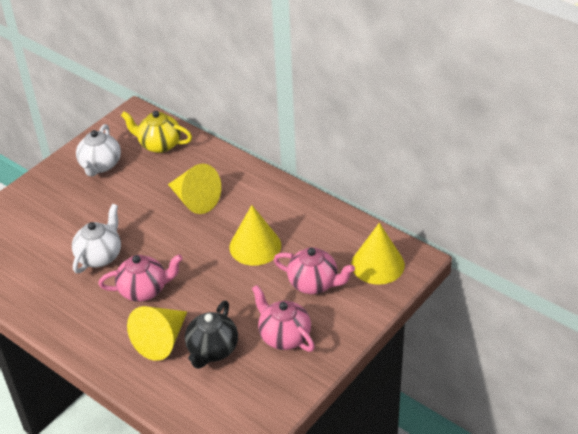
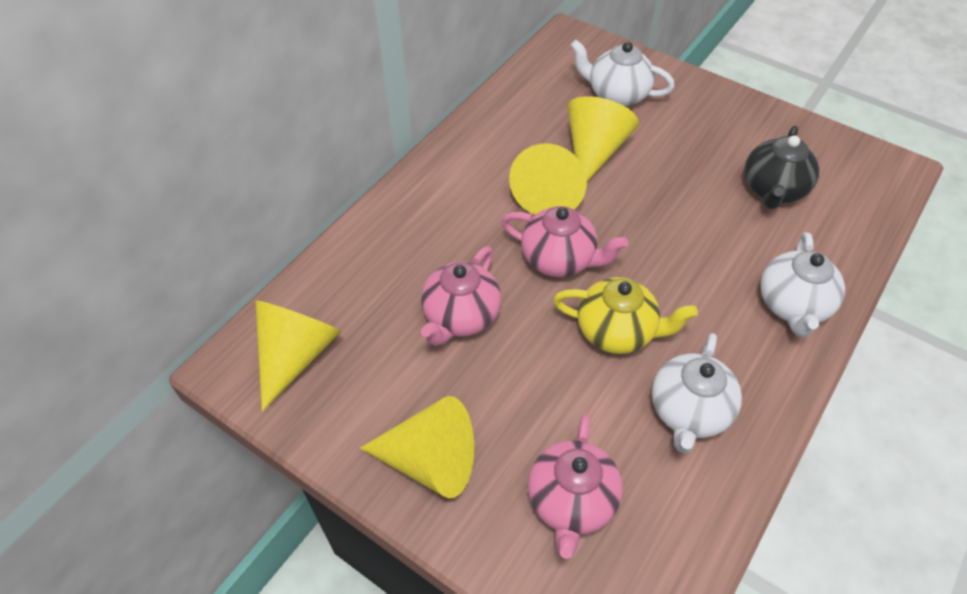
white teapot: [72,204,121,273] [76,124,121,176] = 2 -> [570,40,675,106] [652,333,742,453] [760,232,845,337] = 3

